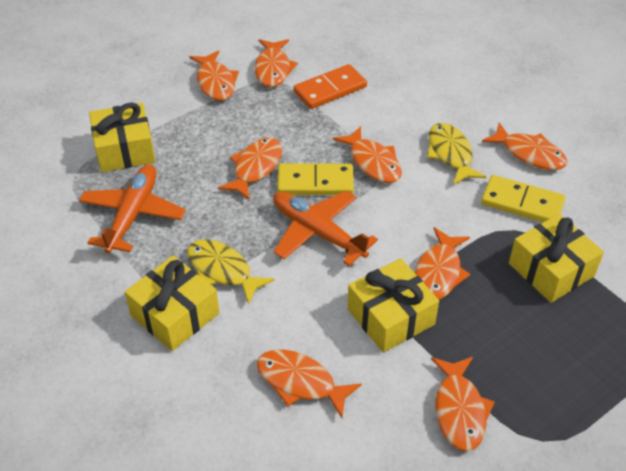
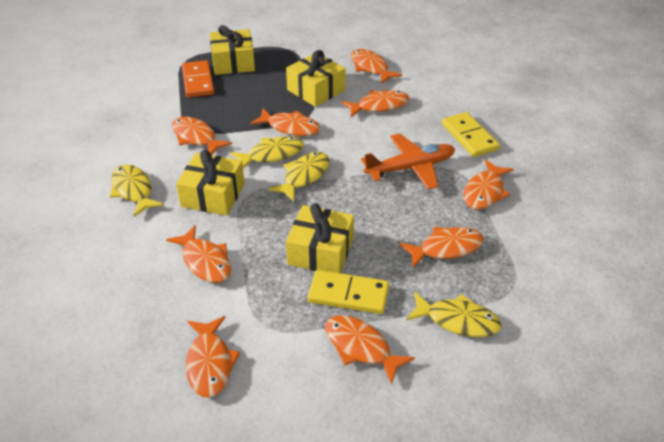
orange fish: [190,50,239,101] [218,137,282,200] [255,39,298,87] [257,349,362,418] [333,126,402,183] [414,227,470,300] [431,357,495,451] [482,122,568,170] = 8 -> [166,225,231,283] [172,116,232,155] [186,316,240,398] [250,108,320,136] [325,315,415,384] [342,90,409,117] [351,49,402,84] [399,227,484,268] [463,160,514,209] = 9
orange plane: [79,164,186,253] [273,190,378,266] = 2 -> [361,133,455,190] = 1
yellow fish: [187,239,275,305] [427,123,486,185] = 2 -> [110,165,164,217] [230,136,304,168] [268,152,330,202] [406,292,502,337] = 4

